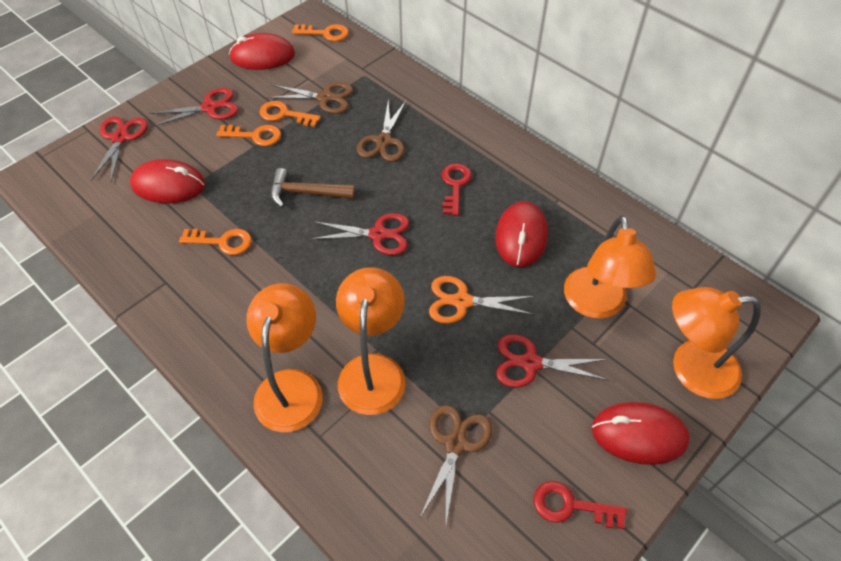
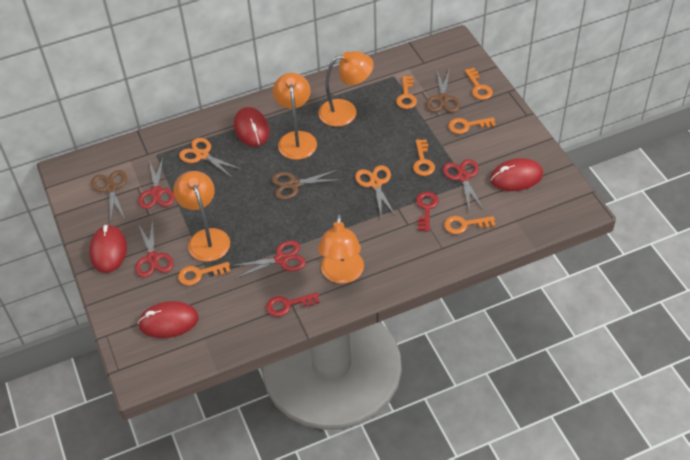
brown hammer: [271,168,355,208] = 1 -> none = 0
orange key: [179,229,252,255] [216,125,281,146] [259,101,321,127] [292,24,349,41] = 4 -> [178,262,231,286] [396,76,417,109] [413,139,435,176] [444,216,496,234] [448,117,496,134] [465,68,493,100] = 6
orange scissors: [429,276,535,324] = 1 -> [179,138,242,177] [355,165,395,216] = 2

